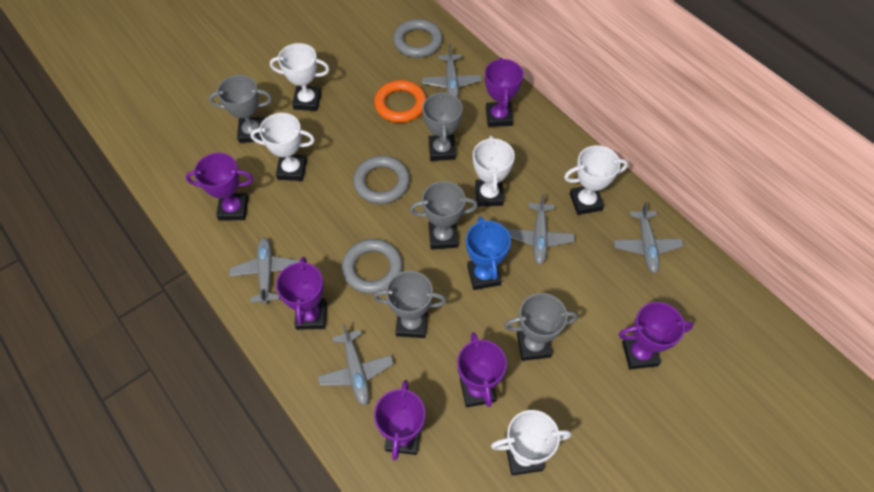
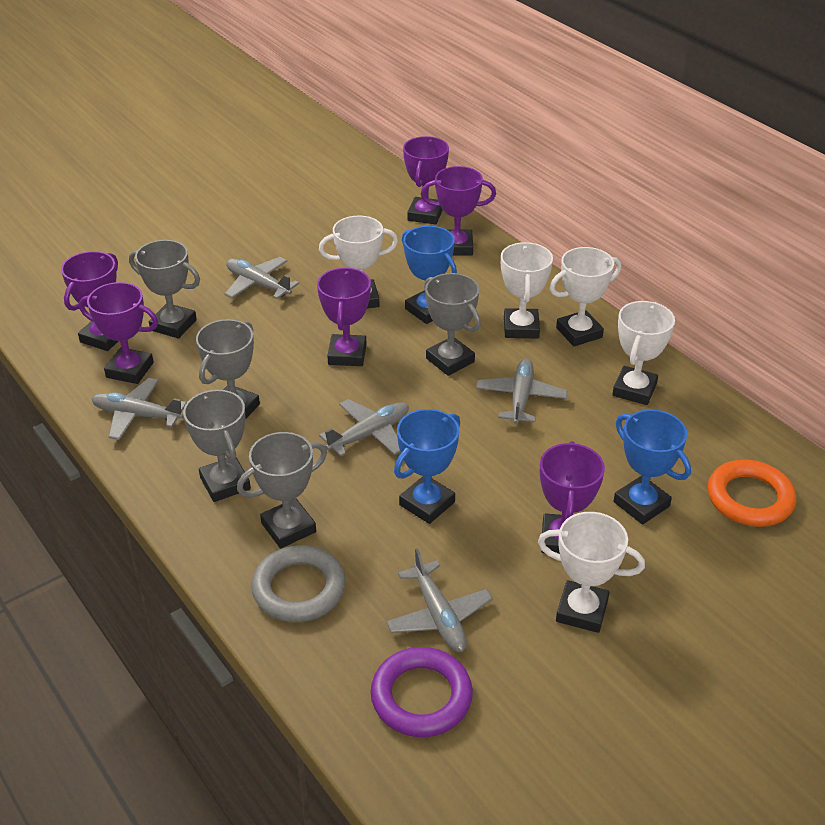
blue trophy: [466,216,511,290] = 1 -> [394,409,460,524] [402,226,457,324] [614,409,691,525] = 3
grey ring: [342,239,403,294] [353,156,410,204] [393,19,443,58] = 3 -> [251,545,346,622] = 1
purple ring: none = 0 -> [371,647,473,737] = 1

